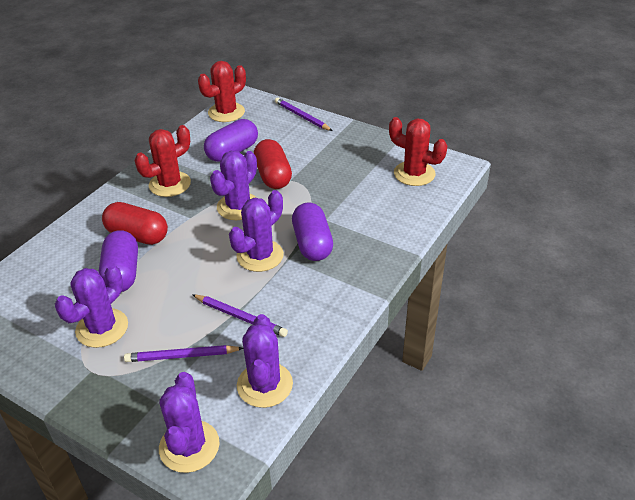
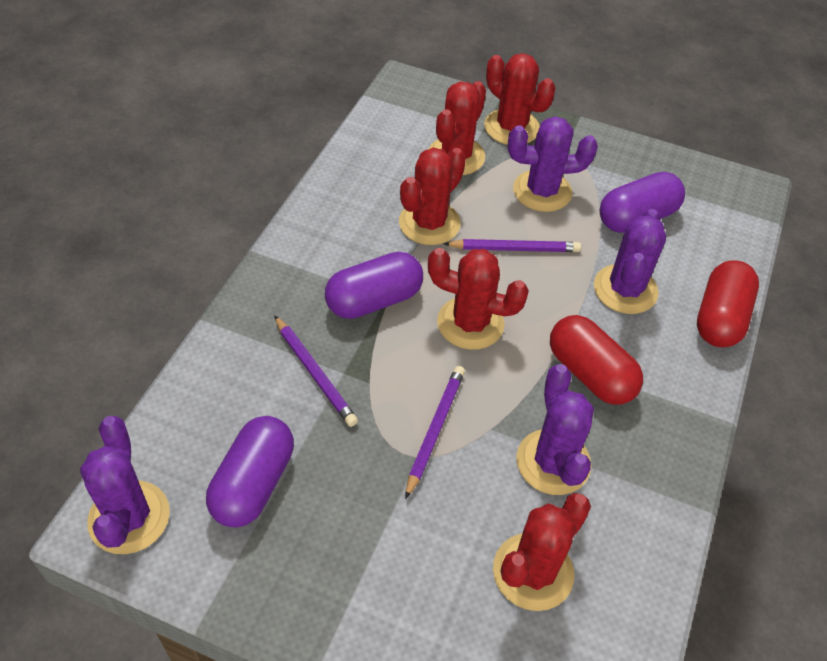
purple cactus: [55,265,128,348] [159,372,220,473] [210,151,257,220] [229,190,284,272] [237,314,293,408] = 5 -> [80,416,170,554] [508,116,598,212] [516,364,594,495] [594,209,666,314] = 4
red cactus: [135,125,191,197] [198,61,246,122] [389,117,447,186] = 3 -> [399,147,466,245] [428,248,529,350] [429,81,486,175] [484,53,556,145] [493,493,591,611] = 5

